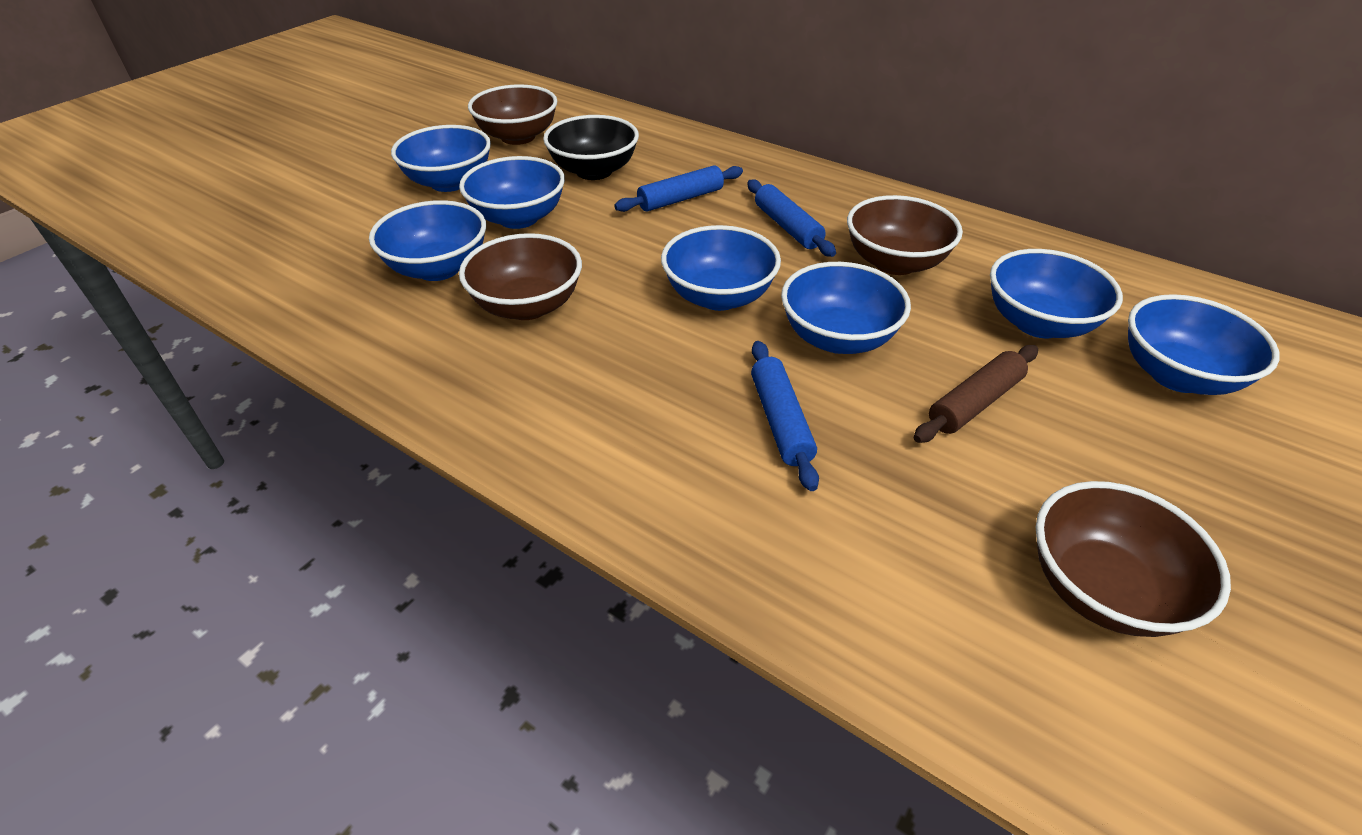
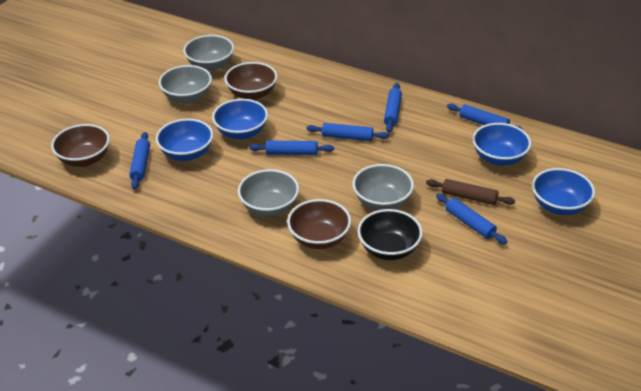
blue bowl: [369,200,486,281] [391,125,491,192] [459,156,565,229] [661,225,781,311] [781,262,911,354] [990,249,1123,338] [1128,294,1280,395] = 7 -> [156,118,213,161] [212,99,268,140] [472,123,531,166] [532,168,595,215] = 4
blue rolling pin: [614,165,743,212] [747,179,836,257] [751,341,819,491] = 3 -> [129,132,150,189] [249,141,334,155] [306,123,389,141] [384,83,402,133] [436,193,507,244] [447,104,524,130] = 6
brown bowl: [459,233,582,320] [468,84,557,145] [847,195,963,275] [1035,481,1231,637] = 4 -> [51,124,110,167] [224,62,277,100] [287,199,351,249] = 3
grey bowl: none = 0 -> [159,65,212,104] [183,35,234,71] [238,169,299,216] [352,164,414,210] = 4

